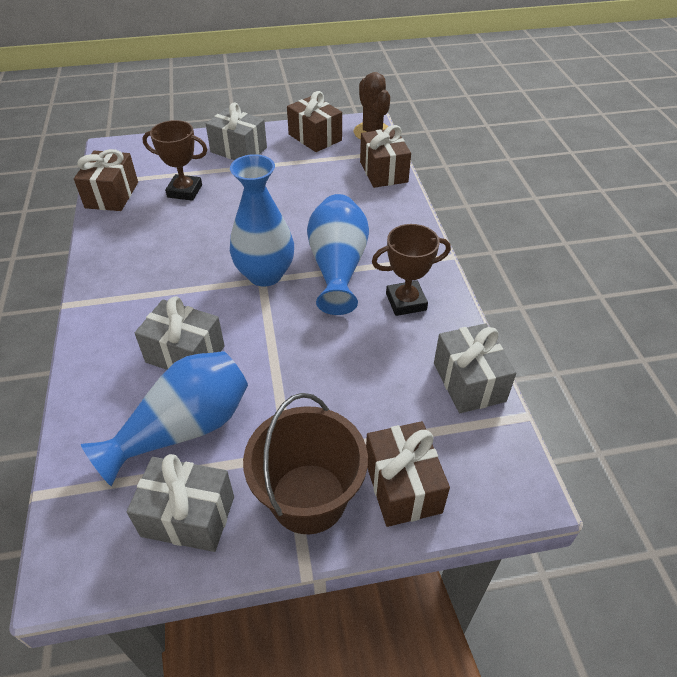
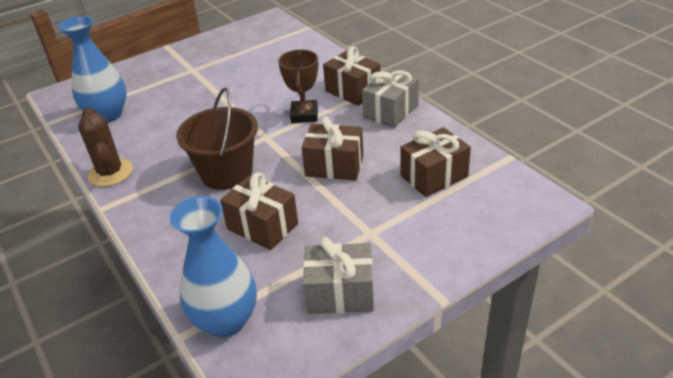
blue vase: [81,351,248,486] [230,154,294,287] [307,194,369,315] = 3 -> [58,16,127,123] [170,196,257,338] = 2
brown trophy: [142,120,207,201] [372,224,451,316] = 2 -> [278,49,318,123] = 1
grey gift: [127,454,234,552] [135,296,225,370] [206,102,267,160] [434,323,516,413] = 4 -> [303,237,374,314] [362,68,419,128] = 2

